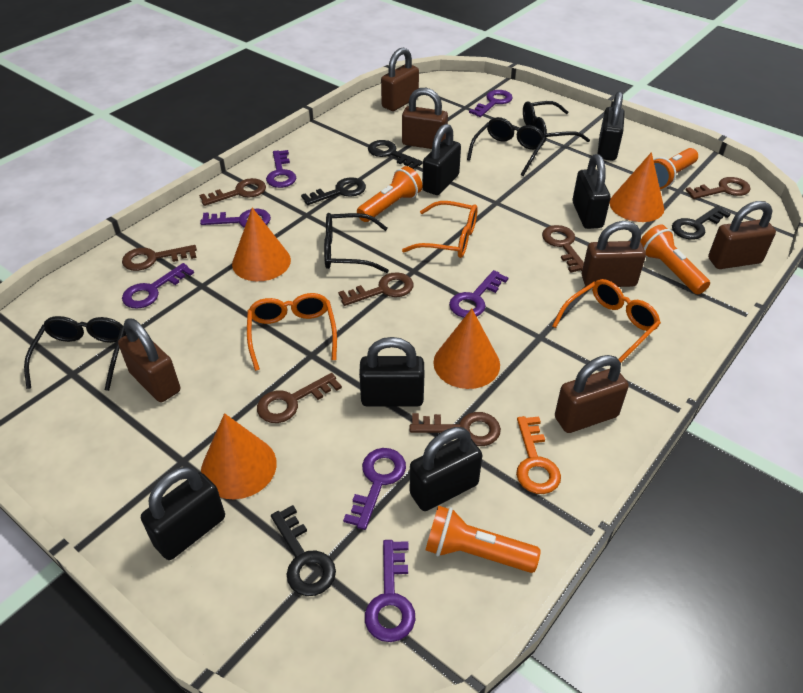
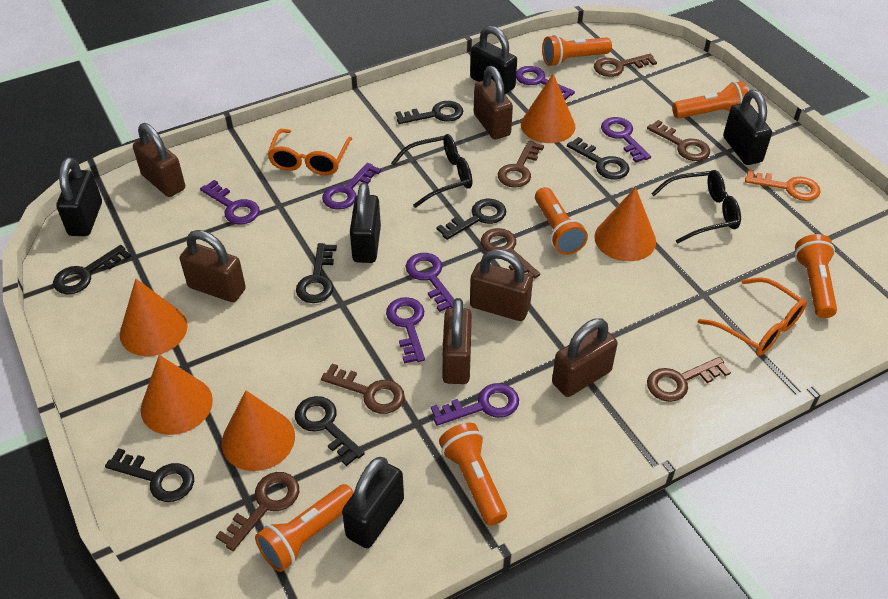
black glasses: [24,316,126,391] [324,213,389,273] [467,117,545,176] [523,101,590,143] = 4 -> [391,134,473,208] [651,170,741,244] = 2
black key: [271,505,336,596] [301,177,366,205] [368,140,423,169] [672,206,731,240] = 4 -> [53,245,131,294] [105,448,194,502] [295,396,365,466] [296,243,337,303] [396,101,463,124] [437,199,506,240] [567,137,629,179] = 7
black padlock: [141,467,225,560] [359,337,424,406] [410,427,482,511] [422,124,461,195] [572,154,611,229] [597,91,625,161] = 6 -> [56,157,102,236] [342,457,404,548] [350,183,381,263] [470,26,517,94] [723,90,772,165] = 5
orange cone: [201,413,277,499] [232,208,291,281] [433,309,500,389] [610,152,664,222] = 4 -> [120,279,188,356] [141,355,213,435] [222,390,295,471] [521,74,575,143] [594,187,656,261] = 5
orange flashlight: [357,166,422,222] [426,506,541,573] [640,225,710,294] [653,148,698,189] = 4 -> [255,484,354,572] [439,423,507,526] [535,187,588,255] [542,35,612,66] [672,81,748,119] [795,234,837,318] = 6
orange glasses: [247,293,337,371] [402,201,478,258] [552,279,661,363] = 3 -> [267,129,352,175] [698,277,807,356] = 2

